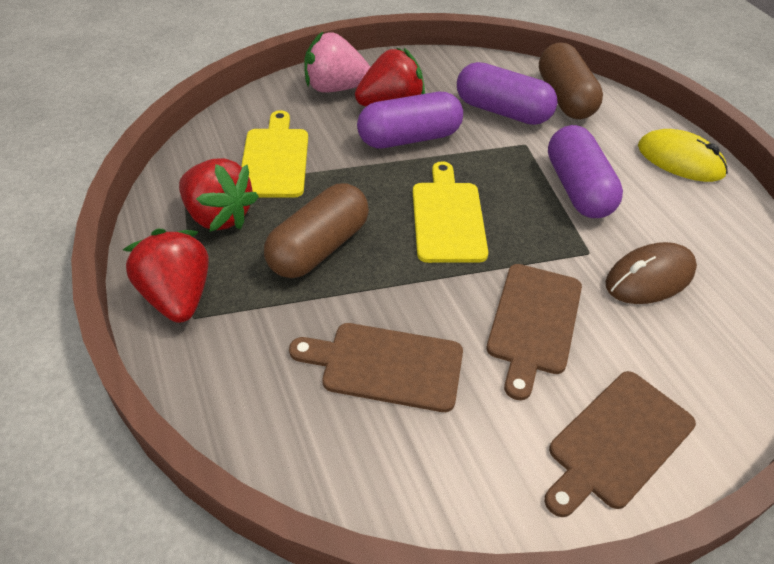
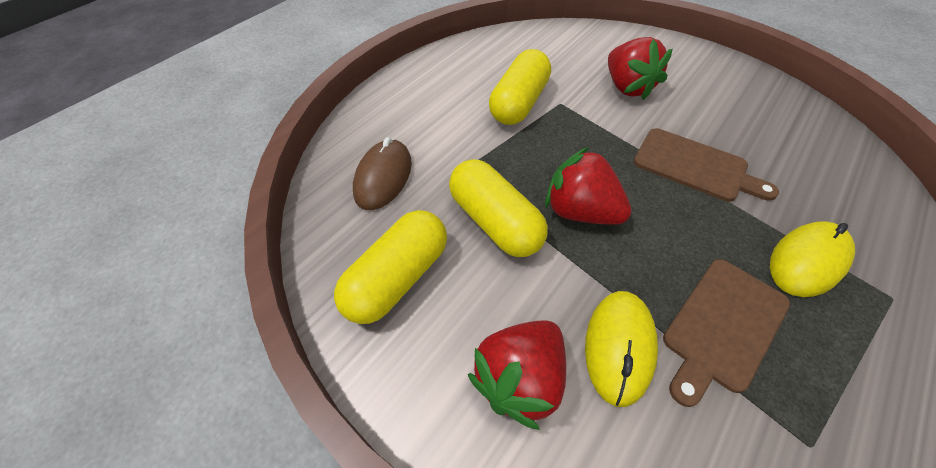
brown capsule: [264,183,369,278] [539,43,603,119] = 2 -> none = 0
brown cutting board: [289,323,463,412] [487,264,582,400] [544,371,696,517] = 3 -> [633,128,779,202] [663,259,790,407] = 2
pink strawberry: [304,32,370,93] = 1 -> none = 0
purple capsule: [357,92,463,148] [457,62,557,125] [548,125,623,218] = 3 -> none = 0
yellow capsule: none = 0 -> [334,210,447,324] [449,159,548,257] [489,49,551,125] = 3
yellow cutting board: [241,110,308,198] [413,161,488,263] = 2 -> none = 0
yellow mouse: [638,129,728,182] = 1 -> [585,291,658,407] [770,221,855,297] = 2

